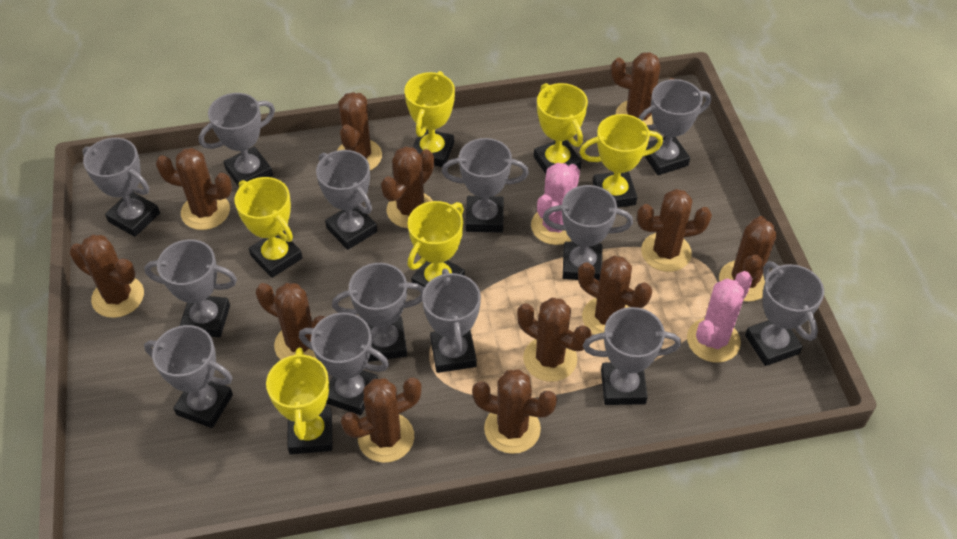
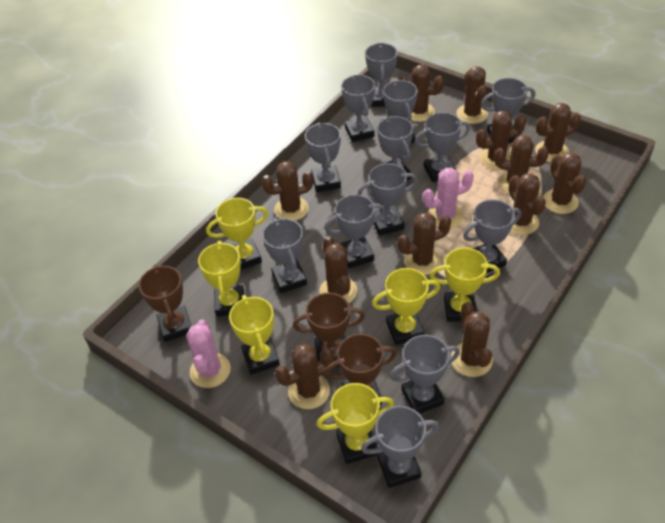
brown trophy: none = 0 -> [139,264,191,342] [293,293,365,367] [324,334,397,405] = 3

